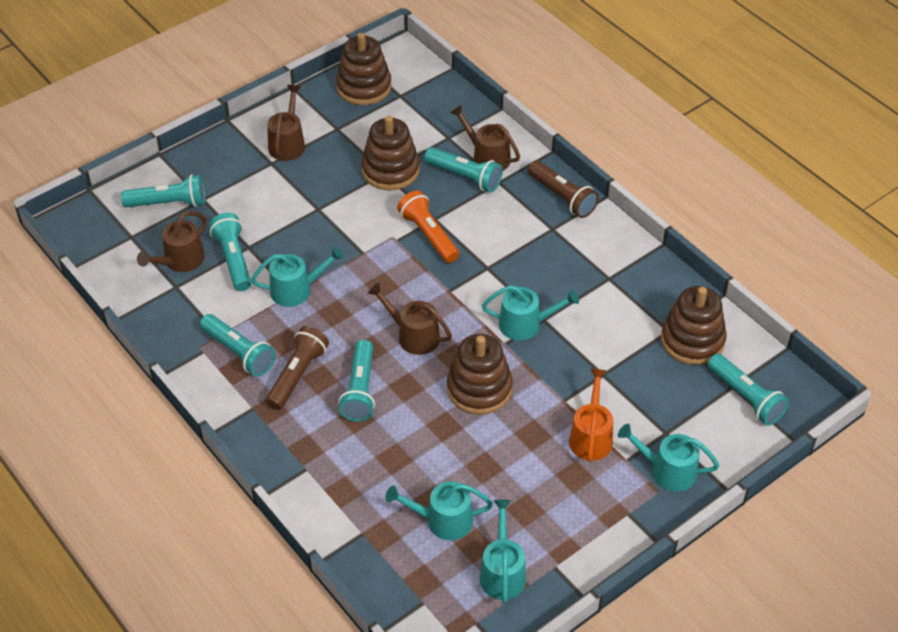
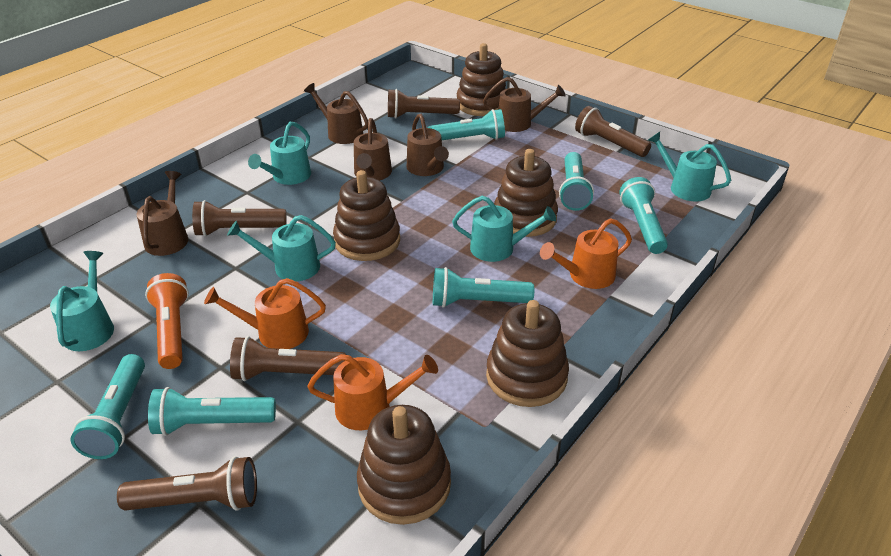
brown flashlight: [266,326,329,410] [528,161,599,218] = 2 -> [117,456,257,511] [192,200,287,237] [230,336,346,381] [388,89,460,119] [575,106,651,157] = 5
brown stacking toy: [336,33,392,105] [361,116,420,190] [447,334,513,415] [661,286,727,365] = 4 -> [333,170,400,261] [357,405,451,525] [457,43,506,116] [486,300,569,407] [494,149,558,237] = 5
brown watering can: [137,211,207,272] [267,85,305,161] [368,283,452,355] [450,105,520,171] = 4 -> [137,171,188,256] [304,83,368,144] [354,118,392,181] [407,114,449,176] [483,77,566,132] = 5
orange watering can: [569,369,613,461] = 1 -> [204,278,326,349] [307,354,438,430] [540,218,632,289] = 3

